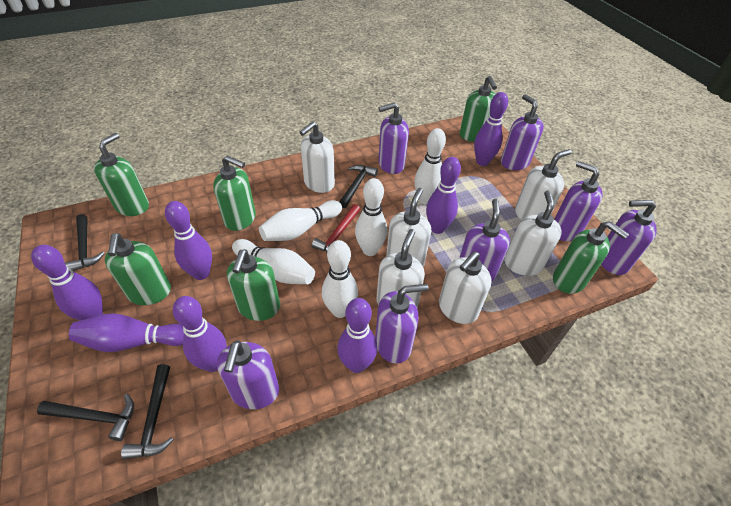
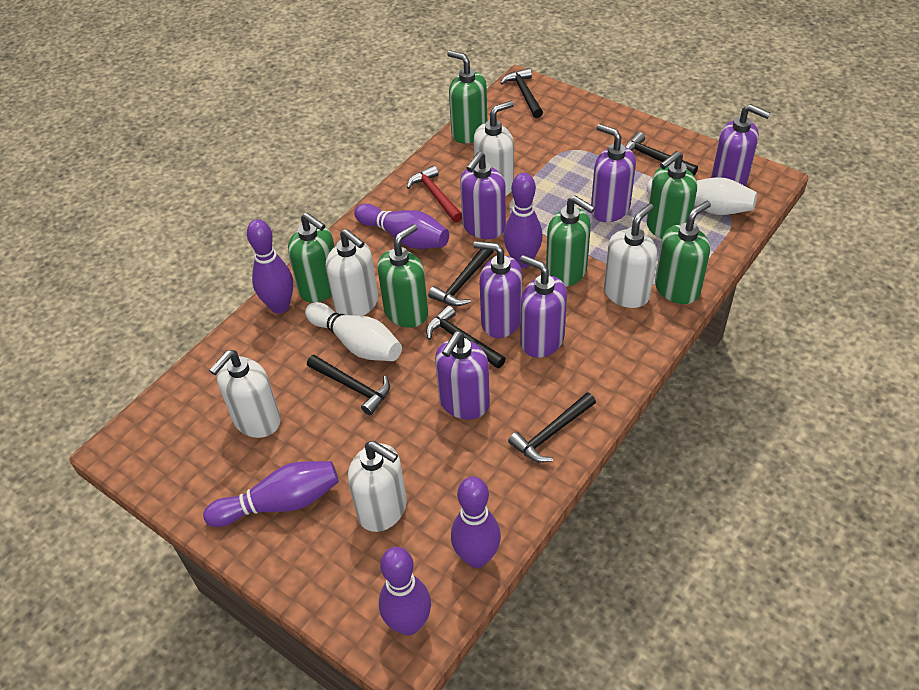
black hammer: [37,394,134,441] [65,214,105,271] [121,364,173,459] [339,165,378,208] = 4 -> [307,355,390,415] [426,305,505,369] [428,249,494,306] [501,68,543,118] [508,392,596,463] [625,132,698,175] = 6
purple bowling pin: [31,245,103,320] [69,313,184,352] [165,201,212,280] [173,296,227,372] [337,298,377,373] [426,157,461,234] [474,92,508,166] = 7 -> [203,461,339,527] [247,219,293,314] [354,204,449,249] [379,547,431,635] [451,477,501,568] [504,173,543,268] = 6
purple soap dispenser: [217,340,279,409] [375,284,428,364] [378,103,409,174] [460,199,510,282] [501,94,544,170] [554,161,603,241] [601,200,657,275] = 7 -> [435,331,490,419] [460,152,506,239] [473,241,522,338] [520,255,567,358] [591,124,636,222] [711,104,770,186] = 6
white bowling pin: [232,239,315,284] [259,200,342,241] [322,240,358,318] [355,178,387,256] [415,128,446,205] = 5 -> [305,302,402,361] [647,177,757,215] = 2
white soap dispenser: [300,121,335,193] [377,229,425,308] [386,188,431,267] [439,251,492,324] [505,190,562,276] [515,149,572,220] = 6 -> [209,350,281,438] [326,229,378,316] [348,441,407,532] [474,101,514,196] [604,204,657,308] = 5

